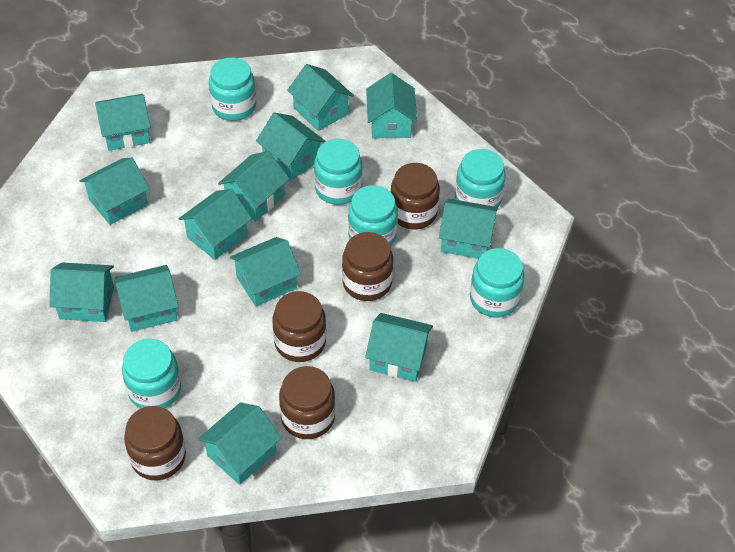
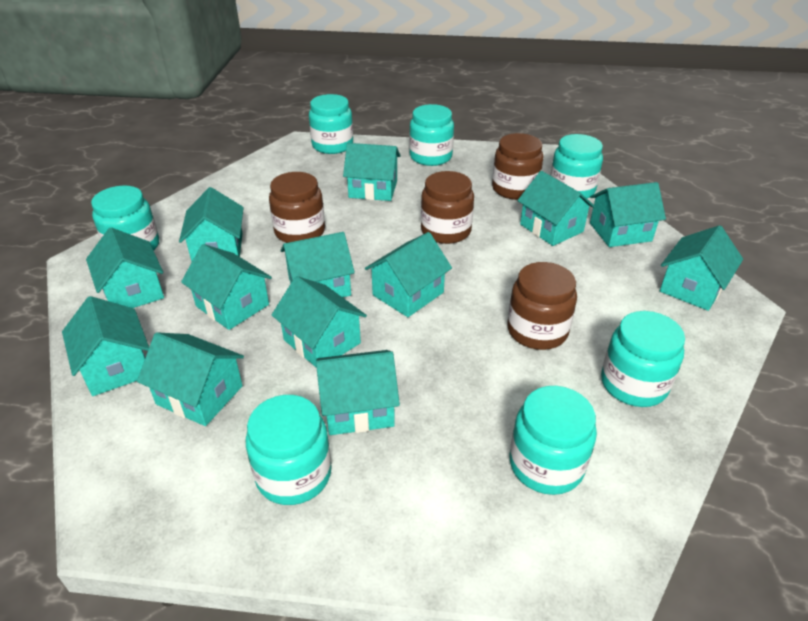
brown jar: [124,406,186,480] [272,291,326,362] [279,366,335,439] [342,232,393,301] [391,163,440,229] = 5 -> [269,172,325,243] [421,171,474,244] [492,133,543,200] [507,262,577,350] = 4
turquoise jar: [122,339,181,409] [209,57,256,121] [314,139,362,205] [348,185,398,246] [455,149,506,207] [470,248,524,318] = 6 -> [91,186,159,251] [246,395,332,505] [309,94,353,154] [409,104,454,166] [510,386,597,495] [550,134,603,198] [601,311,685,407] = 7

